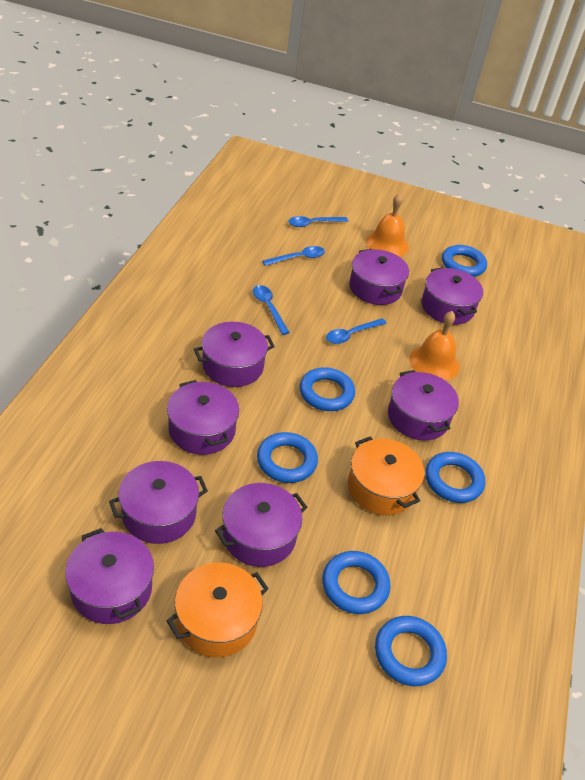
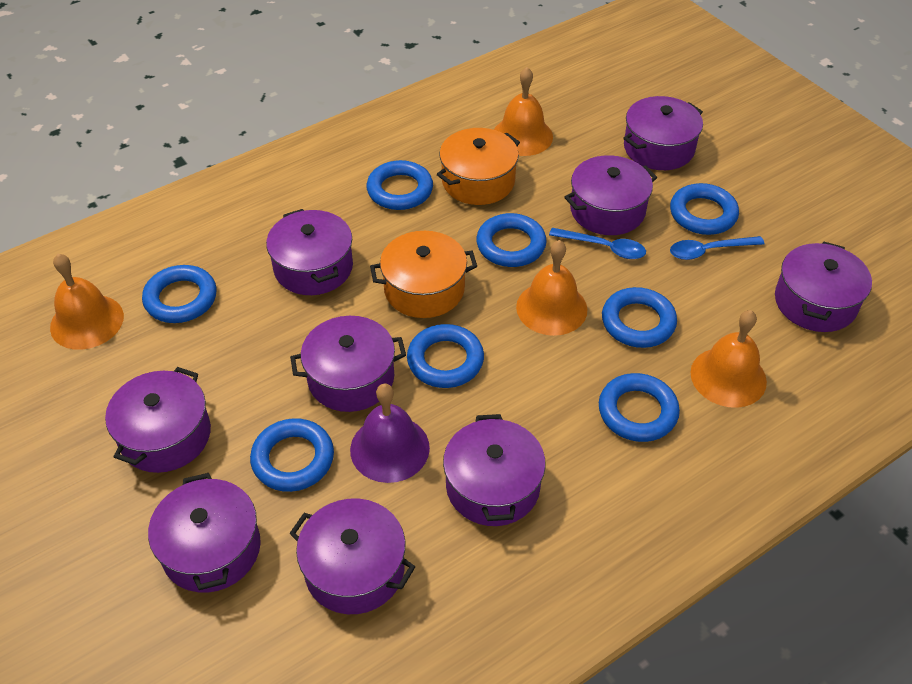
blue ring: [257,432,318,483] [300,367,355,411] [322,551,391,614] [375,616,447,686] [425,452,485,503] [442,245,487,277] = 6 -> [142,265,217,323] [250,418,334,492] [367,160,433,210] [407,324,484,388] [476,213,546,267] [599,373,680,442] [602,287,677,348] [670,183,739,235] = 8
blue spoon: [253,285,290,335] [262,246,325,266] [288,216,348,227] [326,318,387,344] = 4 -> [549,228,646,259] [670,236,765,260] = 2
orange bell: [366,193,409,257] [409,311,460,381] = 2 -> [50,254,124,350] [494,67,553,156] [516,240,587,336] [690,310,767,408] = 4
purple bell: none = 0 -> [350,384,430,483] = 1
purple pot: [65,528,154,624] [109,461,208,544] [167,380,239,455] [194,322,275,387] [215,483,307,567] [349,249,409,305] [388,370,459,441] [422,267,483,325] = 8 -> [105,367,211,473] [148,473,261,593] [266,209,353,295] [289,499,415,614] [290,316,406,412] [443,414,546,526] [564,155,657,235] [623,96,703,170] [775,242,872,332] = 9

